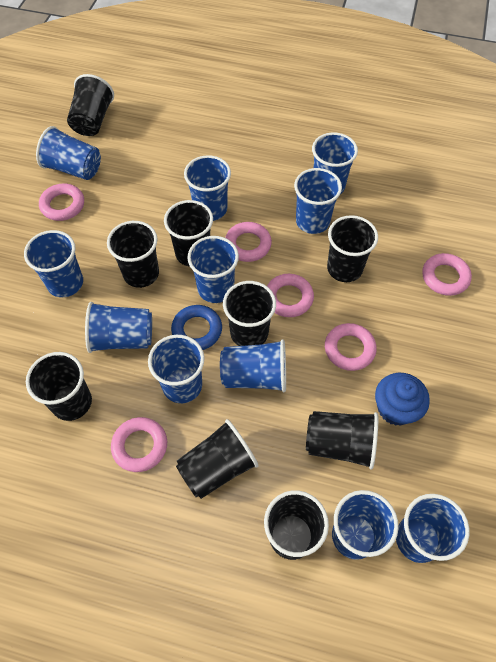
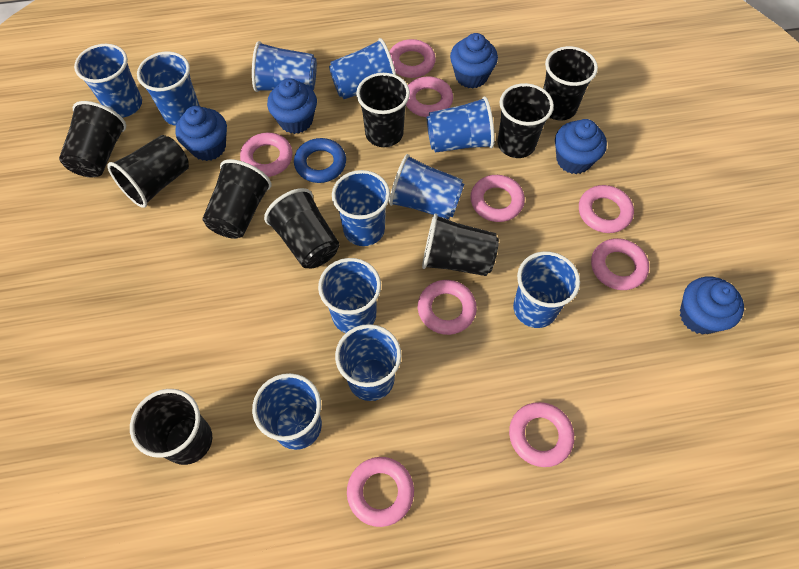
blue cupcake: [375,373,430,426] = 1 -> [175,106,227,161] [267,78,317,134] [450,33,498,88] [555,119,607,174] [680,276,744,335] = 5
pink ring: [39,183,84,221] [111,417,167,472] [225,222,272,262] [267,274,314,317] [325,323,377,371] [422,253,472,296] = 6 -> [240,132,293,177] [347,457,414,527] [390,39,436,78] [406,77,453,117] [418,280,477,335] [470,175,525,222] [509,402,574,467] [579,185,634,233] [591,238,649,290] = 9

